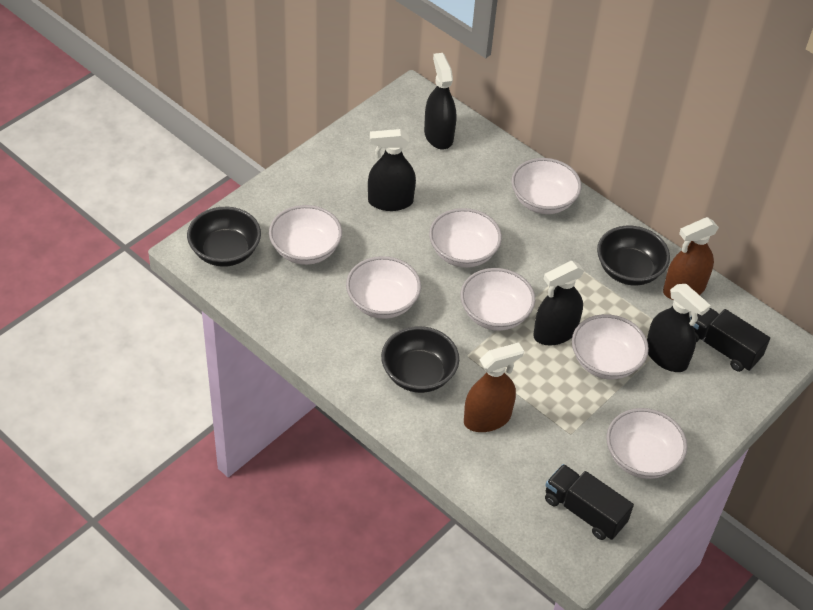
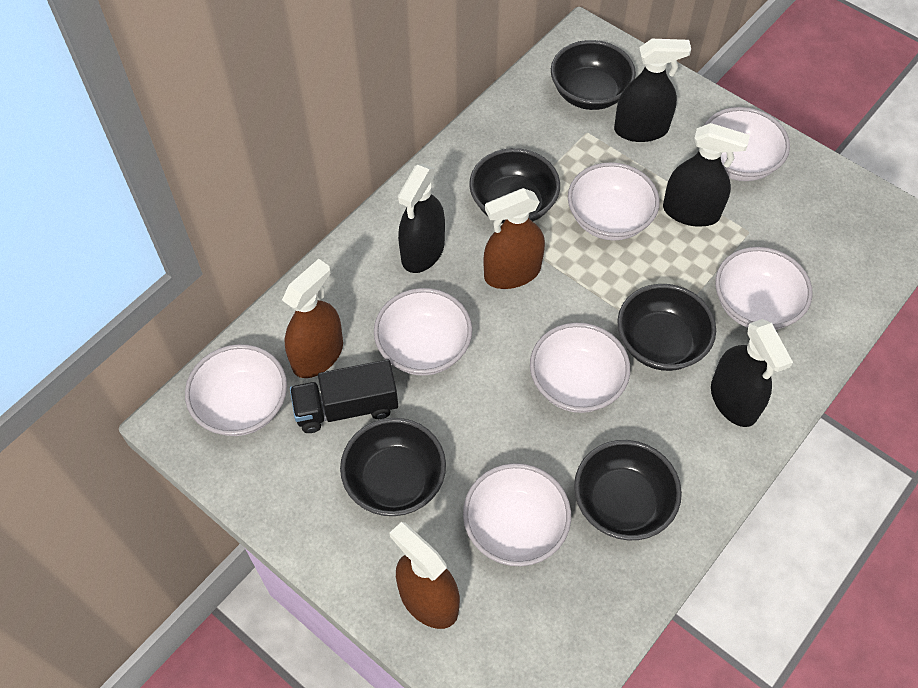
black bowl: [187,207,261,267] [381,326,459,393] [597,226,670,285] = 3 -> [340,418,446,516] [469,148,560,224] [551,40,636,110] [574,440,682,540] [617,284,716,371] = 5
black truck: [545,464,634,540] [690,308,770,372] = 2 -> [290,359,398,433] = 1
brown spray bottle: [464,343,524,432] [663,217,719,300] = 2 -> [282,259,343,378] [389,522,460,629] [484,188,545,289] = 3

